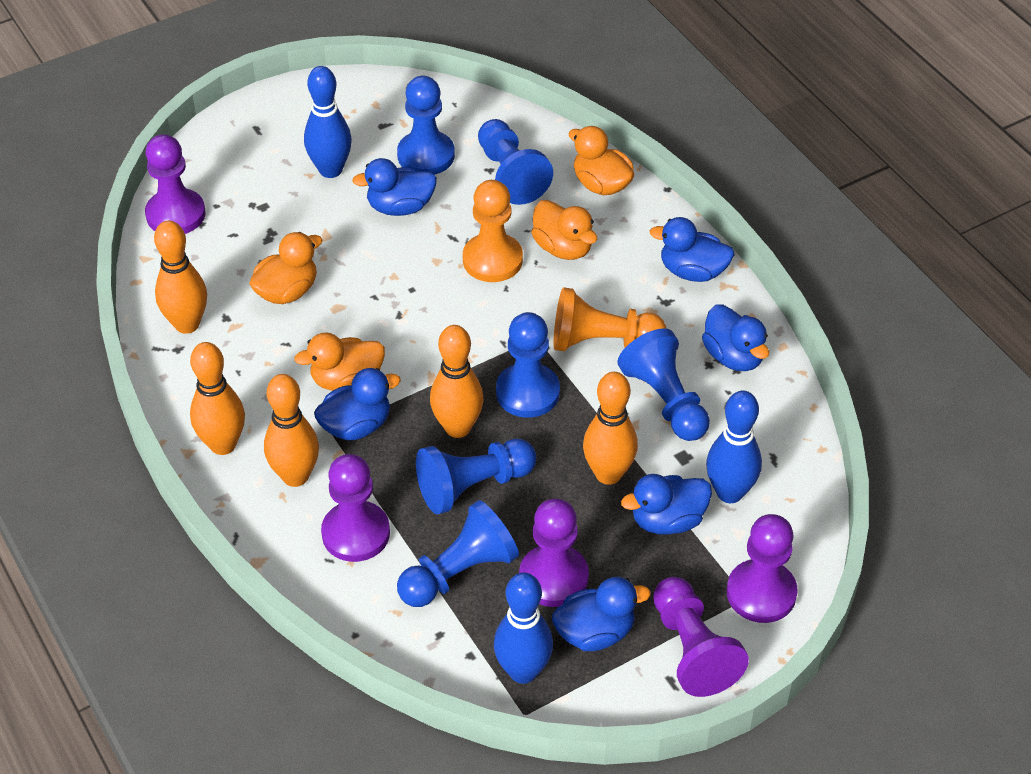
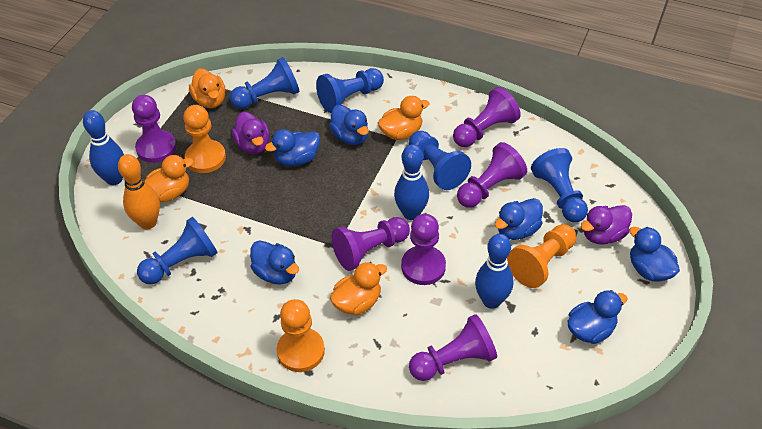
blue pawn: [397,76,455,175] [397,500,519,607] [416,439,537,514] [478,119,553,205] [496,312,560,418] [617,328,710,441] = 6 -> [137,217,218,284] [230,57,299,109] [316,68,384,113] [409,131,471,190] [531,148,588,222] = 5
orange bowling pin: [154,221,207,334] [190,342,245,455] [264,374,319,487] [430,325,484,438] [583,372,638,485] = 5 -> [118,154,160,229] = 1
orange pawn: [463,180,523,282] [553,287,667,351] = 2 -> [183,105,226,173] [277,299,325,372] [507,224,577,288] = 3
purple duck: none = 0 -> [232,112,270,154] [581,205,632,245] = 2
purple pawn: [145,134,206,234] [321,454,390,562] [519,499,589,607] [653,577,749,697] [727,514,798,623] = 5 -> [132,95,177,163] [332,217,410,271] [401,214,446,285] [409,314,497,381] [453,87,521,147] [457,142,527,208] = 6

